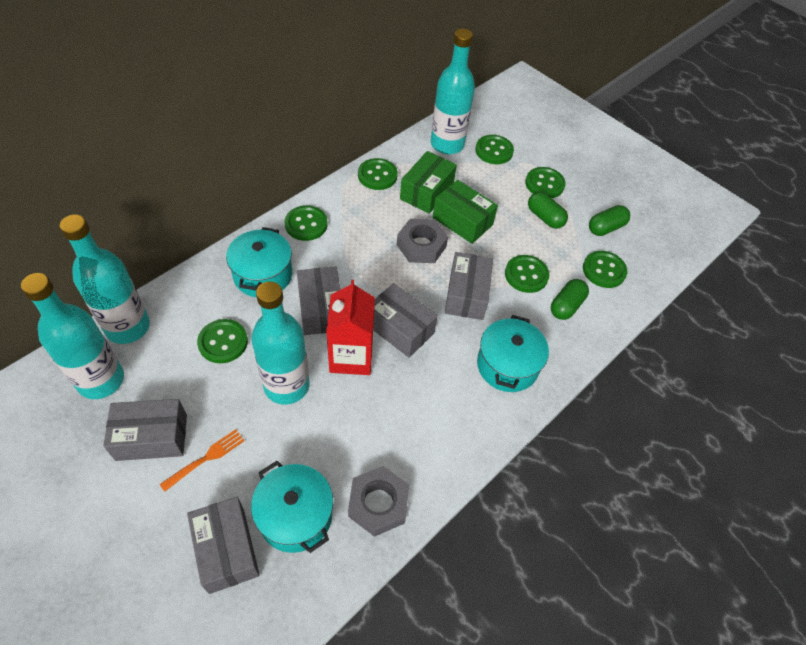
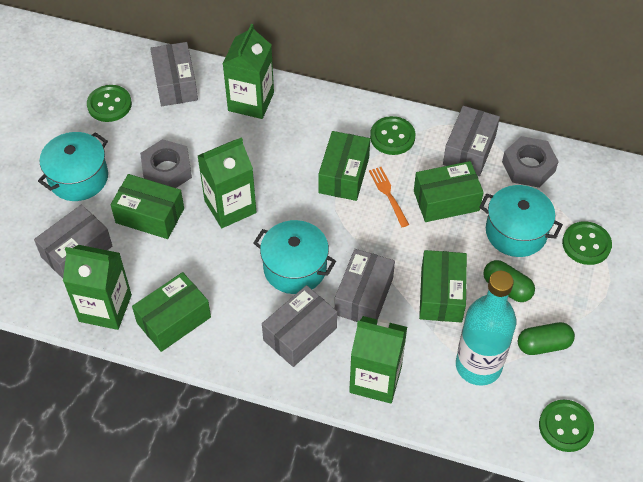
green box: [400,151,457,214] [433,180,498,244] = 2 -> [110,174,184,239] [132,272,211,352] [318,131,370,201] [414,161,484,222] [419,250,467,323] = 5
green button: [197,319,248,363] [285,205,328,241] [358,158,398,190] [475,135,514,164] [505,255,549,293] [525,167,566,198] [583,251,627,288] = 7 -> [87,85,132,122] [370,116,415,155] [539,400,594,452] [562,221,612,265] = 4
green capsule: [528,192,568,229] [551,279,589,320] [589,205,630,236] = 3 -> [483,260,535,302] [518,322,575,355] = 2
green carton: none = 0 -> [63,245,132,330] [198,137,256,228] [223,24,274,119] [349,316,407,404] = 4
red carton: [326,280,375,375] = 1 -> none = 0
turquoise bottle: [21,273,124,399] [60,214,150,344] [251,281,310,405] [431,29,475,154] = 4 -> [456,271,516,386] = 1

